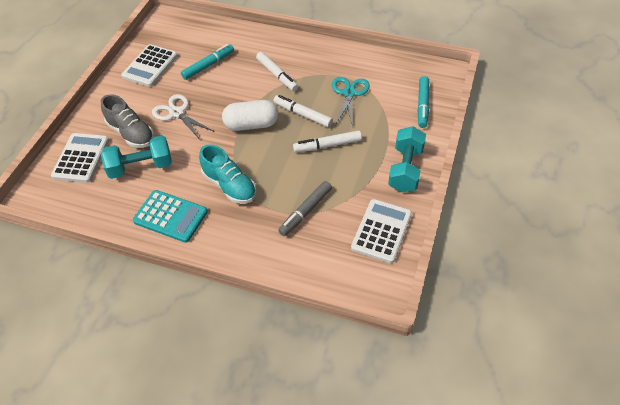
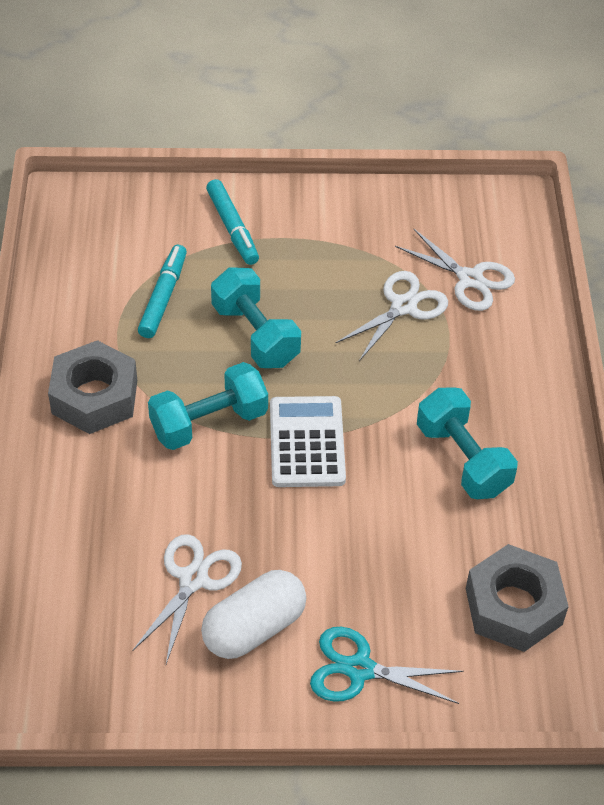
grey marker: [278,181,332,236] = 1 -> none = 0
grey nut: none = 0 -> [48,340,137,434] [466,544,569,652] = 2
grey shoe: [101,94,154,148] = 1 -> none = 0
turquoise calculator: [133,190,208,243] = 1 -> none = 0
turquoise dumbbell: [101,136,172,179] [388,126,426,192] = 2 -> [148,362,268,450] [211,267,301,368] [417,388,518,499] = 3
turquoise shoe: [199,144,256,204] = 1 -> none = 0
white calculator: [51,133,109,183] [121,44,178,87] [351,199,412,263] = 3 -> [270,396,346,487] = 1
white marker: [256,52,298,91] [273,95,333,128] [293,130,362,152] = 3 -> none = 0
white scissors: [152,94,213,141] = 1 -> [132,534,242,664] [336,271,448,361] [395,229,515,311] = 3

